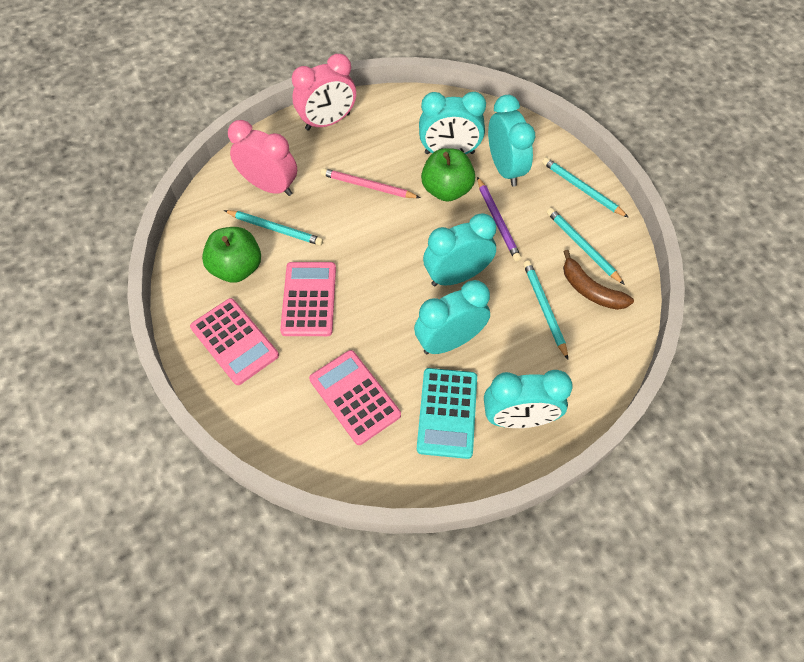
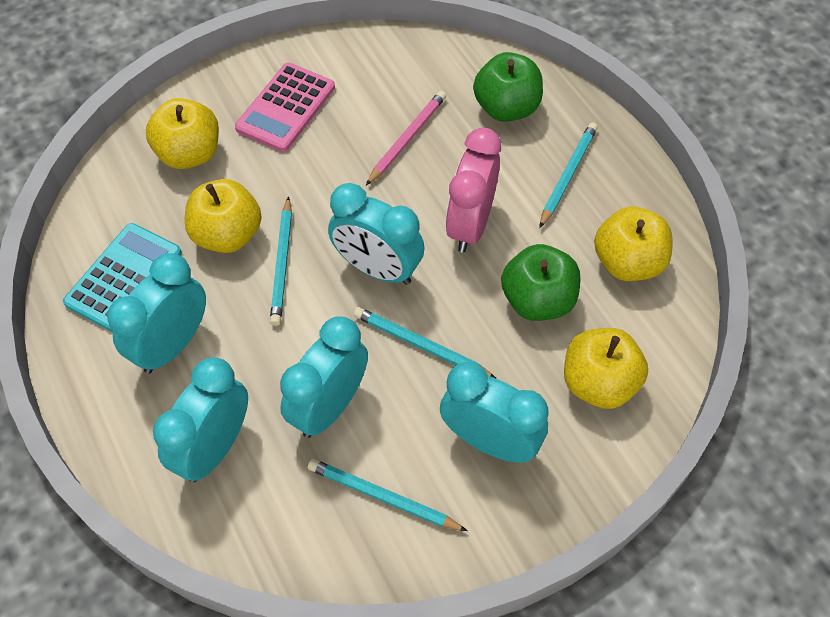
brown banana: [563,250,634,310] = 1 -> none = 0
pink calculator: [190,298,279,385] [280,262,336,336] [309,350,401,445] = 3 -> [235,63,335,152] = 1
pink clock: [228,120,297,196] [292,54,356,131] = 2 -> [446,128,501,253] = 1
purple pencil: [477,177,521,261] = 1 -> none = 0
yellow apple: none = 0 -> [146,98,219,169] [185,179,262,253] [564,328,648,409] [594,206,673,281] = 4

